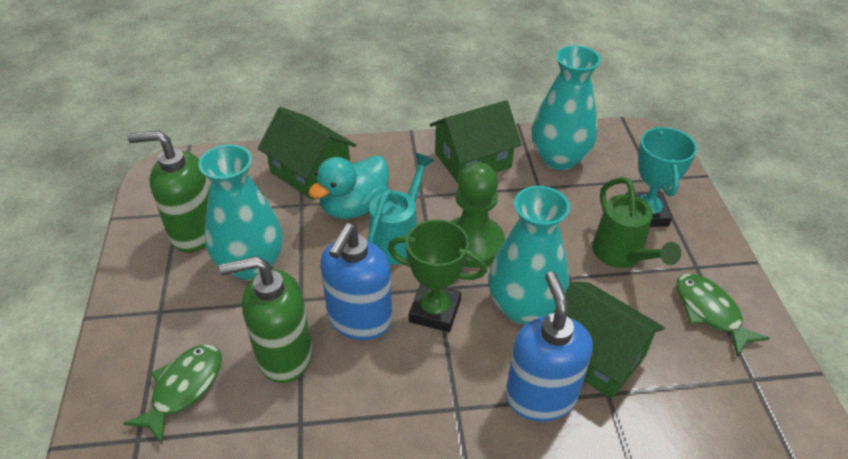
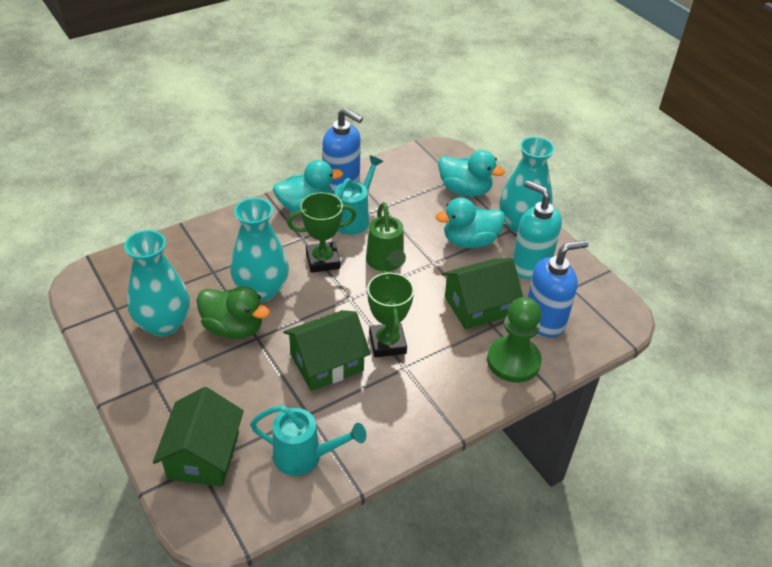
green duck: none = 0 -> [197,286,270,339] = 1
green fish: [123,344,222,444] [676,273,770,356] = 2 -> none = 0
green soap dispenser: [128,131,210,252] [219,256,312,383] = 2 -> none = 0
green trophy: [388,219,487,332] = 1 -> [287,192,357,273] [367,270,414,357] = 2
turquoise duck: [308,155,389,219] = 1 -> [273,160,343,213] [436,197,505,248] [438,150,505,197] = 3
turquoise soap dispenser: none = 0 -> [513,180,562,279] = 1
turquoise trophy: [626,126,697,227] = 1 -> none = 0
turquoise watering can: [368,153,435,264] = 1 -> [250,405,366,476] [334,156,383,235] = 2

